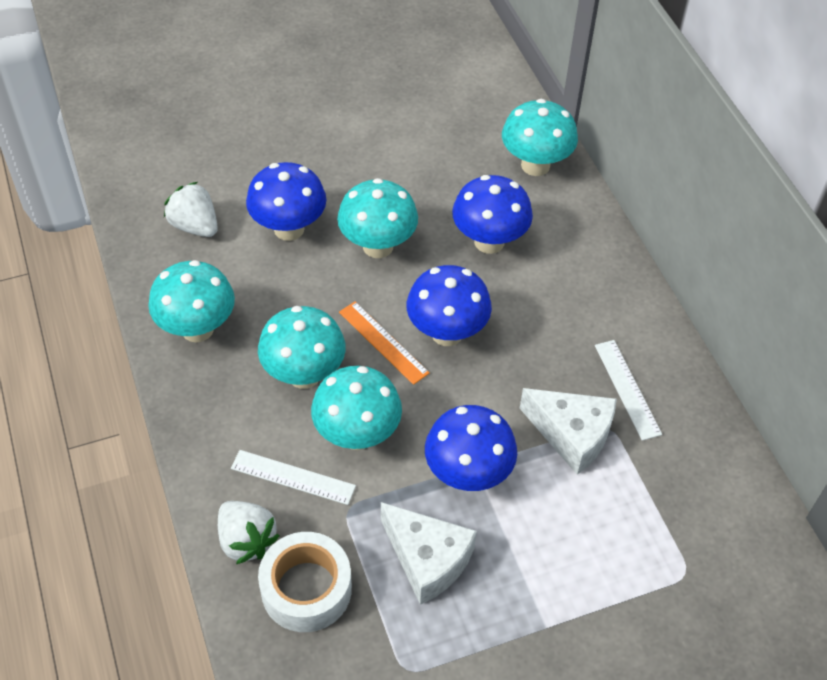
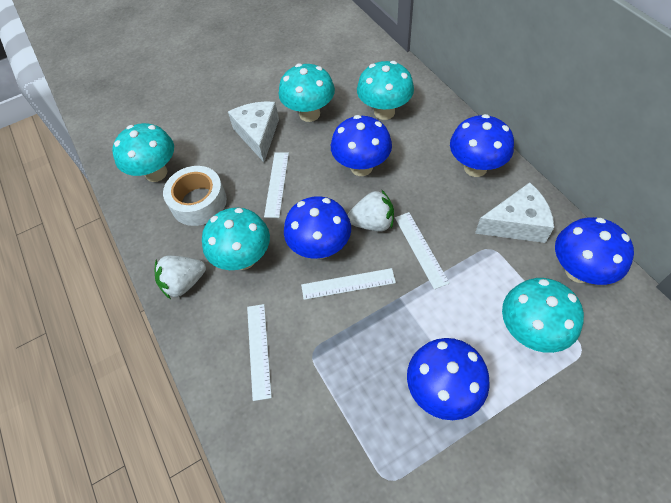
blue mushroom: [246,162,326,241] [407,265,492,346] [425,405,517,491] [452,175,533,254] = 4 -> [284,196,351,259] [331,115,392,176] [407,338,490,420] [450,114,514,177] [555,217,634,285] = 5
orange ruler: [339,301,430,385] = 1 -> none = 0
white ruler: [231,450,356,505] [595,340,662,441] = 2 -> [247,304,272,401] [264,152,289,218] [301,268,396,300] [395,212,450,289] = 4

